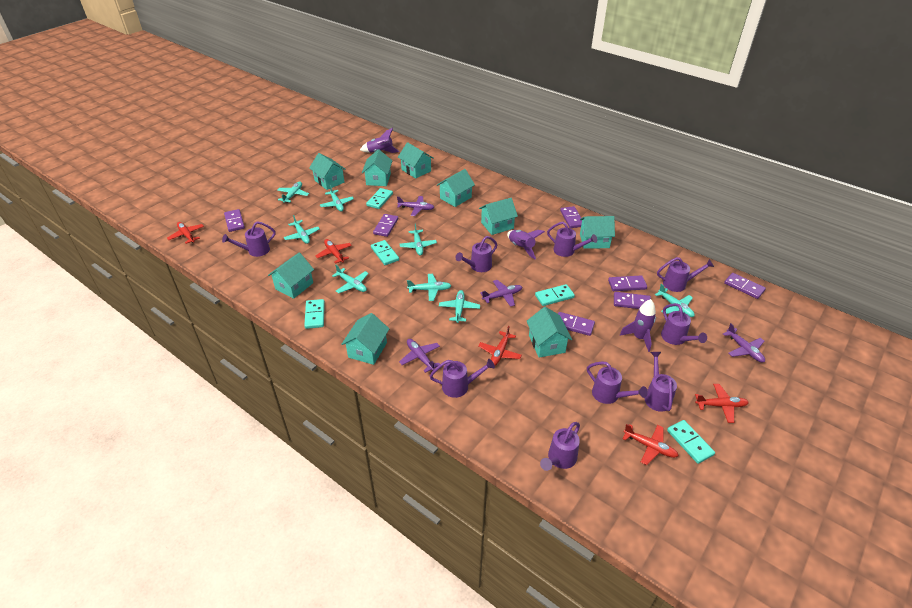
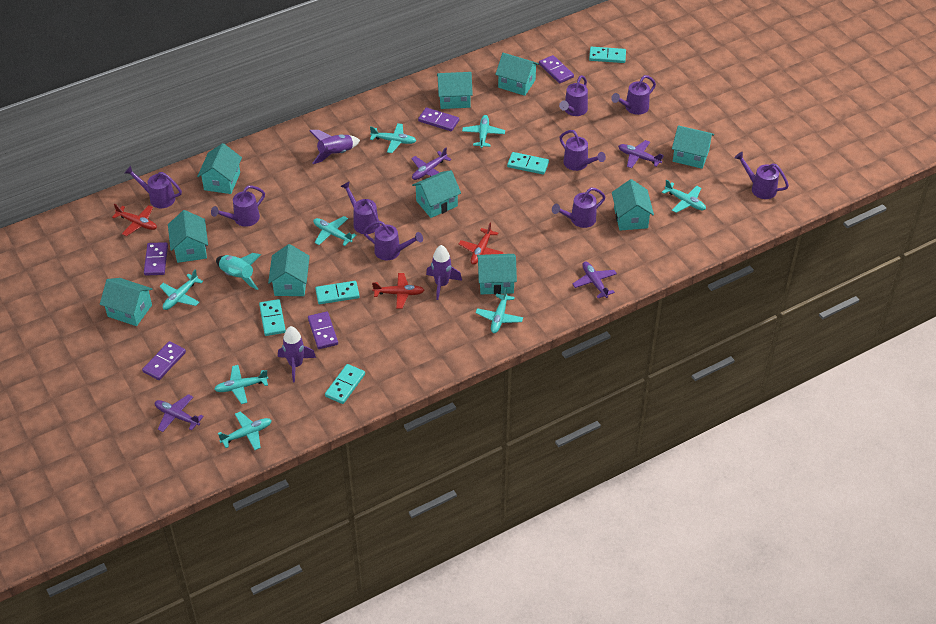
purple domino: [224,209,245,232] [373,214,398,237] [558,312,595,336] [560,206,582,228] [608,275,647,291] [614,292,651,309] [724,273,766,299] = 7 -> [142,341,186,380] [144,242,168,275] [308,312,338,349] [418,107,459,131] [539,55,574,83] = 5
red plane: [167,222,204,244] [315,239,352,264] [478,326,522,366] [623,424,679,465] [695,384,749,423] = 5 -> [112,204,157,236] [372,273,425,309] [459,222,504,265] = 3
turquoise house: [268,252,314,299] [309,153,346,190] [341,313,389,365] [362,149,392,186] [398,142,434,179] [437,169,475,207] [479,198,518,235] [527,307,572,358] [580,216,615,249] = 9 -> [100,278,153,326] [168,210,208,263] [197,143,242,194] [268,244,310,296] [412,170,461,218] [437,72,473,109] [477,254,517,295] [495,53,539,96] [612,179,654,231] [672,125,714,169] = 10
turquoise rocket: none = 0 -> [216,253,261,290] = 1

